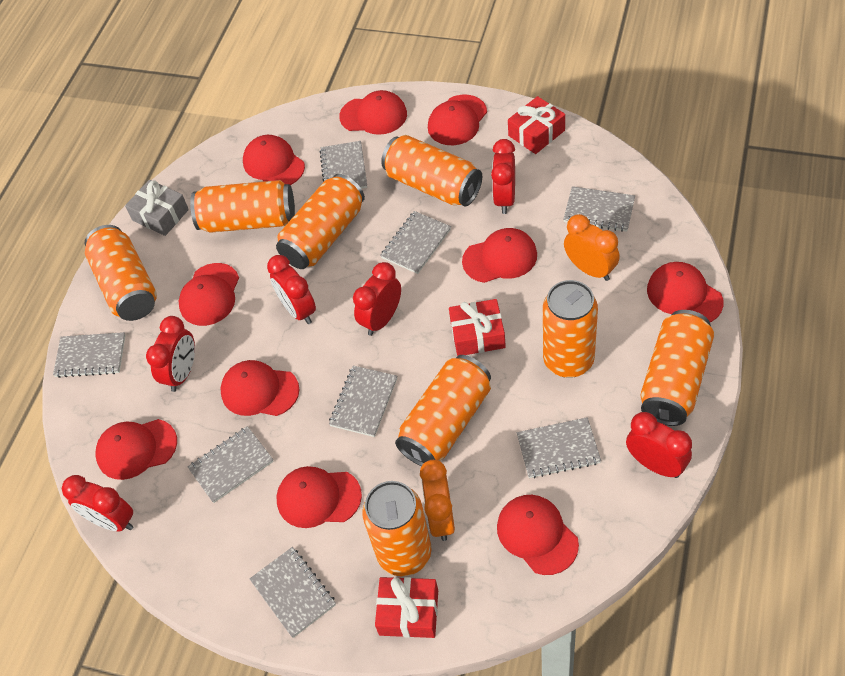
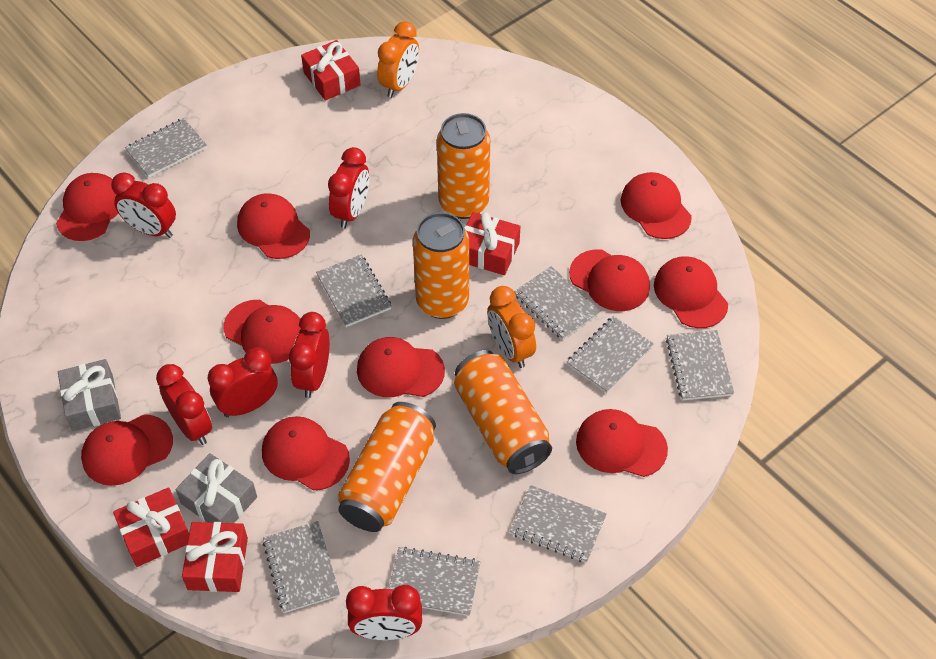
grey gift: [125,180,189,236] = 1 -> [58,359,121,431] [176,453,257,523] = 2
orange can: [85,225,157,321] [190,180,295,233] [276,174,365,269] [362,481,431,576] [381,135,482,207] [395,355,491,466] [543,280,598,378] [640,310,714,426] = 8 -> [338,402,436,532] [413,212,469,319] [437,113,490,219] [454,350,552,474] = 4
red gift: [375,577,438,638] [449,299,506,356] [508,96,565,154] = 3 -> [113,487,189,567] [182,522,248,592] [301,40,361,101] [464,212,520,275] = 4

